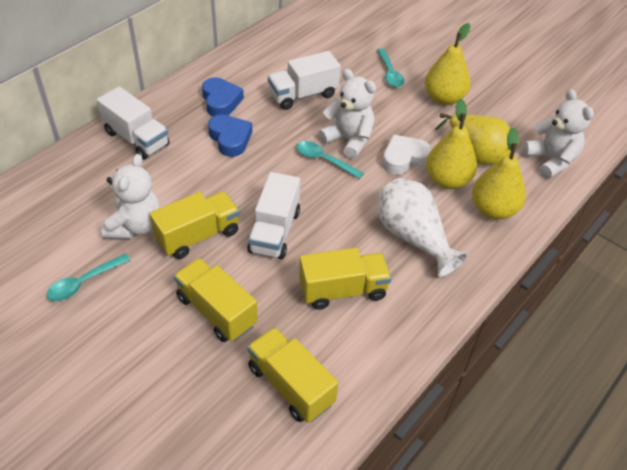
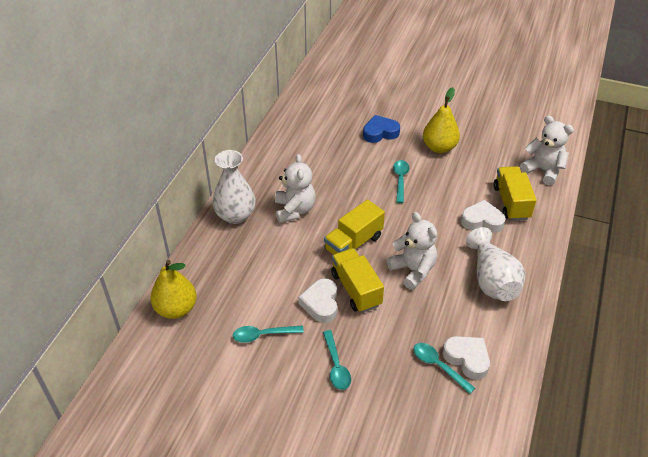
blue heart: [202,77,244,117] [208,115,252,157] = 2 -> [363,115,400,143] = 1
turquoise spoon: [47,253,130,301] [296,141,364,179] [377,48,405,87] = 3 -> [233,325,304,343] [323,330,351,390] [393,160,409,203] [413,343,475,394] = 4
white heart: [382,134,432,175] = 1 -> [298,278,337,323] [443,336,490,380] [461,200,506,233] = 3
white truck: [97,87,170,160] [247,172,300,259] [268,51,341,110] = 3 -> none = 0
white vase: [378,178,468,277] = 1 -> [212,150,256,224] [466,227,525,301] = 2
yellow pear: [425,23,470,105] [426,99,477,189] [435,113,511,165] [472,127,526,220] = 4 -> [151,260,197,319] [423,87,460,153] = 2
yellow truck: [150,191,240,259] [174,258,258,342] [247,327,338,423] [299,248,392,310] = 4 -> [324,200,385,255] [331,248,384,313] [493,166,537,221] = 3

